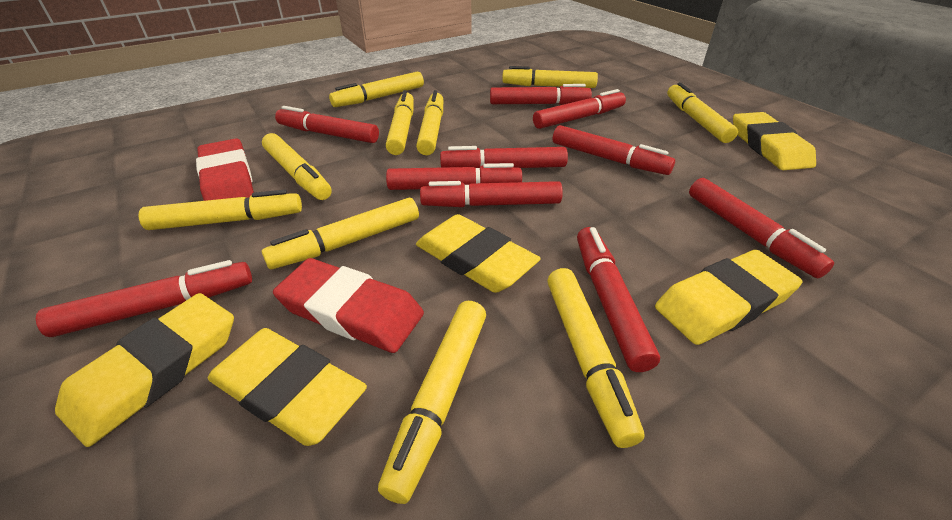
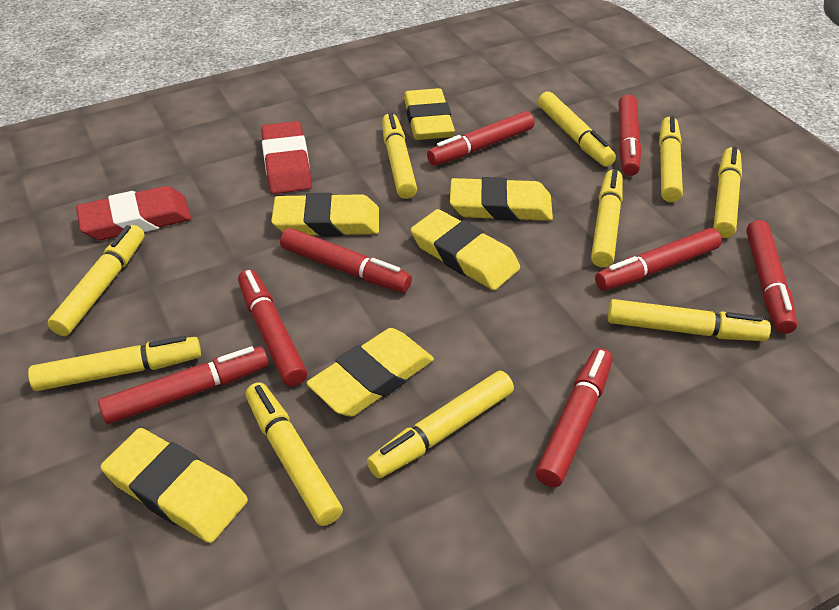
red marker: [36,260,252,337] [275,106,379,143] [386,163,522,190] [420,181,563,207] [440,146,568,168] [490,84,592,105] [533,89,626,129] [553,125,675,175] [577,227,660,372] [689,178,834,278] = 10 -> [98,346,269,424] [238,269,307,387] [280,228,412,293] [427,111,534,165] [536,348,613,487] [595,228,722,291] [618,94,641,176] [746,220,797,334] = 8
yellow eraser: [55,293,234,447] [208,328,367,446] [416,214,541,293] [655,250,802,345] [733,112,816,170] = 5 -> [101,428,248,543] [271,193,379,237] [306,328,434,417] [404,88,455,140] [411,209,520,290] [450,177,553,221] = 6

